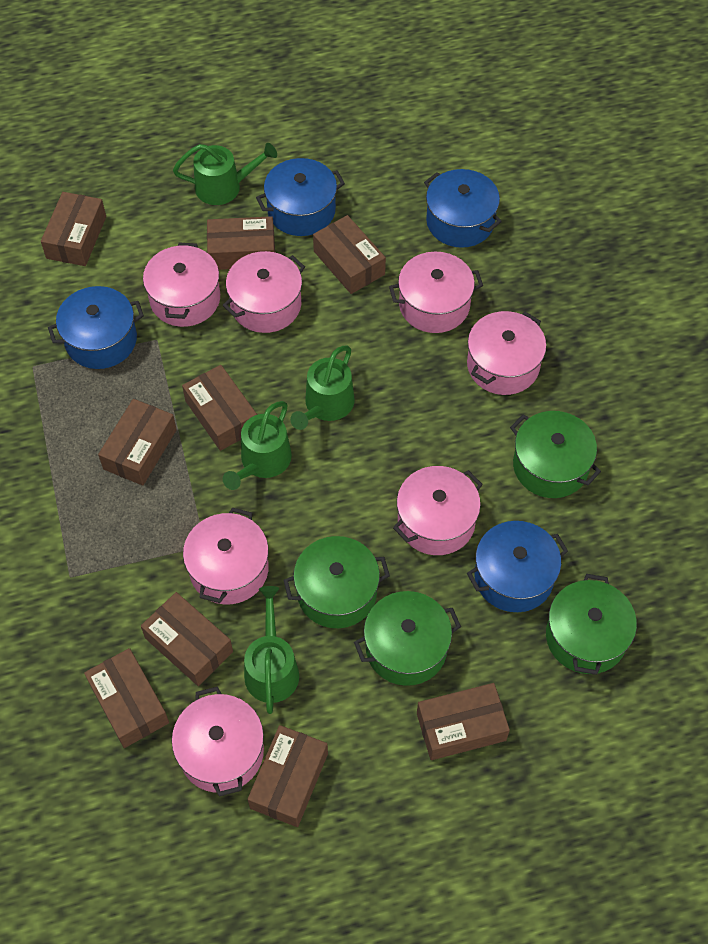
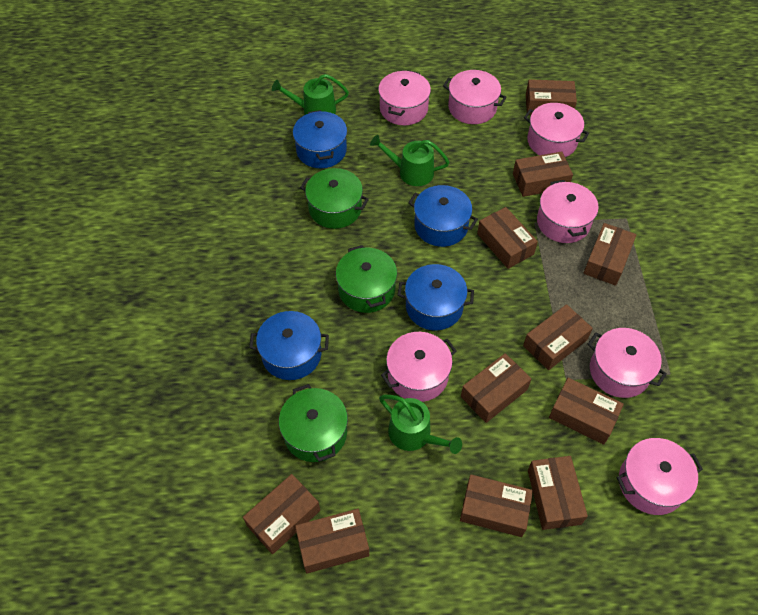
brown box: [41,192,106,266] [84,648,169,748] [98,399,177,486] [141,592,233,686] [182,365,257,451] [207,216,275,270] [248,725,328,827] [313,215,386,294] [417,683,510,760] = 9 -> [243,474,320,554] [295,509,369,574] [460,475,533,537] [461,353,531,423] [477,207,538,269] [513,151,573,197] [523,304,593,370] [526,79,577,115] [528,456,588,530] [549,378,624,445] [583,223,636,286] = 11
green pot: [283,536,390,628] [354,591,461,686] [510,411,601,498] [546,574,637,675] = 4 -> [279,384,348,462] [300,168,369,229] [336,245,397,313] = 3
green watering can: [173,143,277,205] [223,401,292,490] [244,586,299,714] [290,346,355,430] = 4 -> [272,74,349,115] [370,135,449,186] [379,395,462,454] = 3

